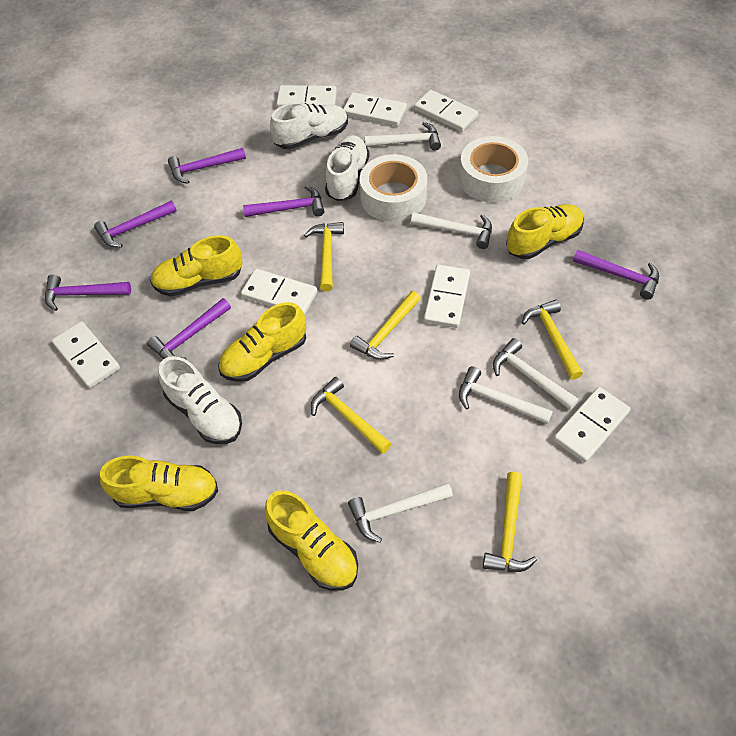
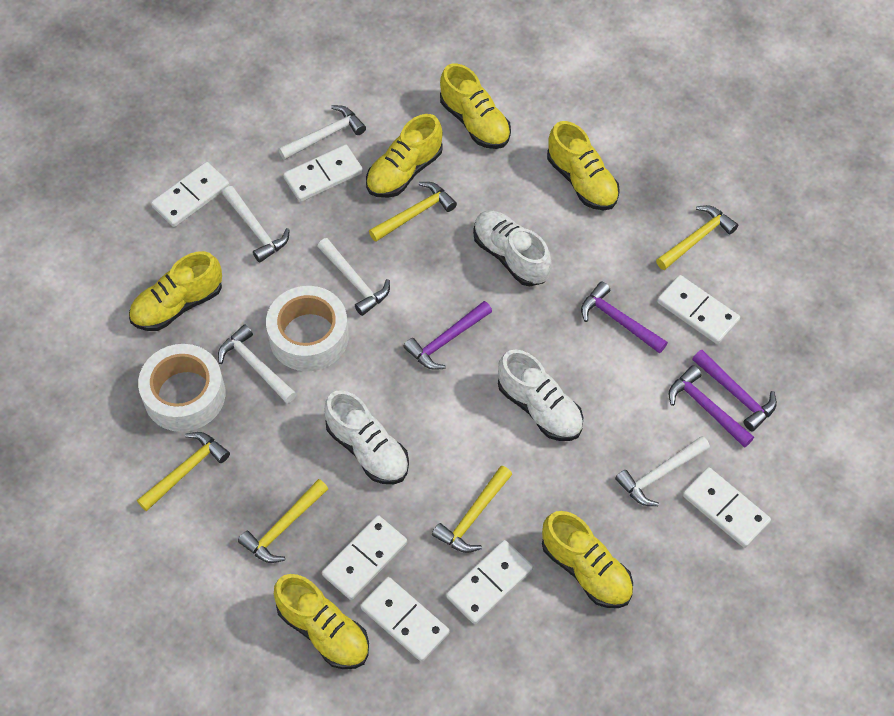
purple hammer: [45,274,131,311] [94,201,177,247] [147,298,231,359] [168,148,246,184] [243,186,324,217] [573,250,659,300] = 6 -> [404,301,492,370] [581,281,668,354] [669,365,754,448] [692,350,777,432] = 4
yellow shoe: [100,455,218,511] [150,235,242,296] [218,302,306,382] [265,490,358,591] [506,204,584,259] = 5 -> [129,251,222,331] [274,574,369,669] [366,114,443,198] [440,63,511,149] [542,511,633,608] [547,121,620,210] = 6

